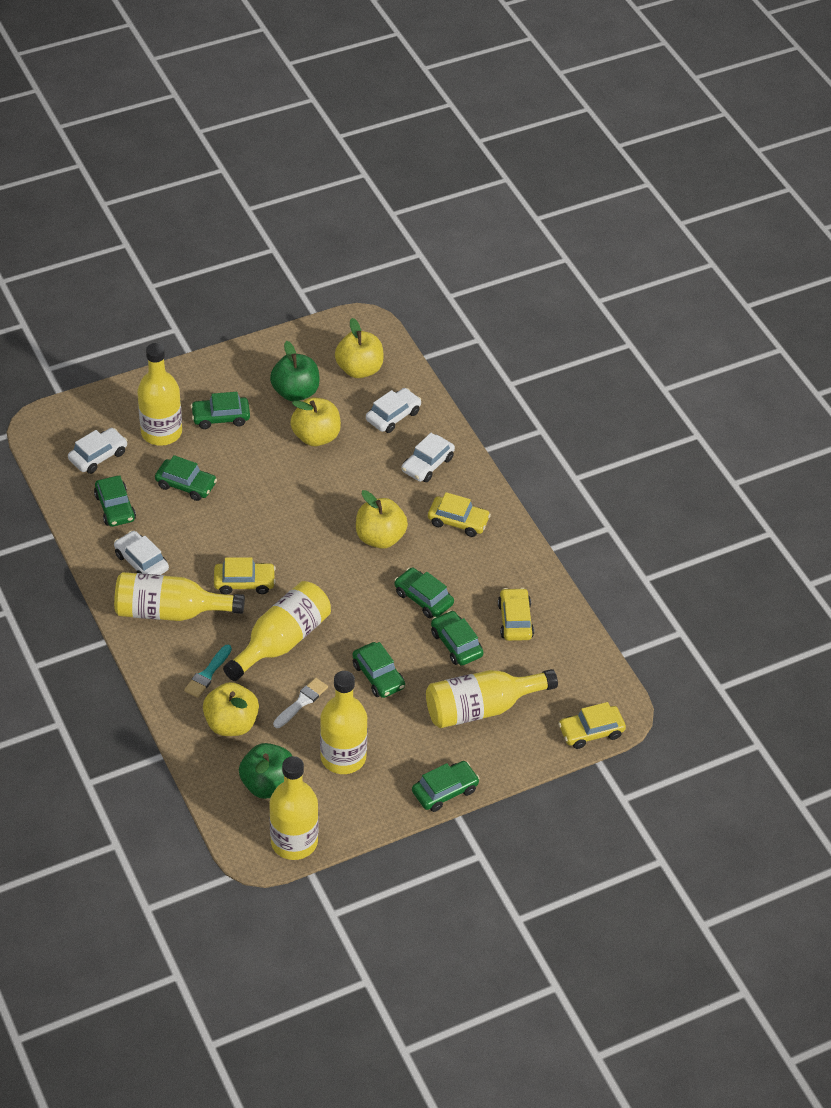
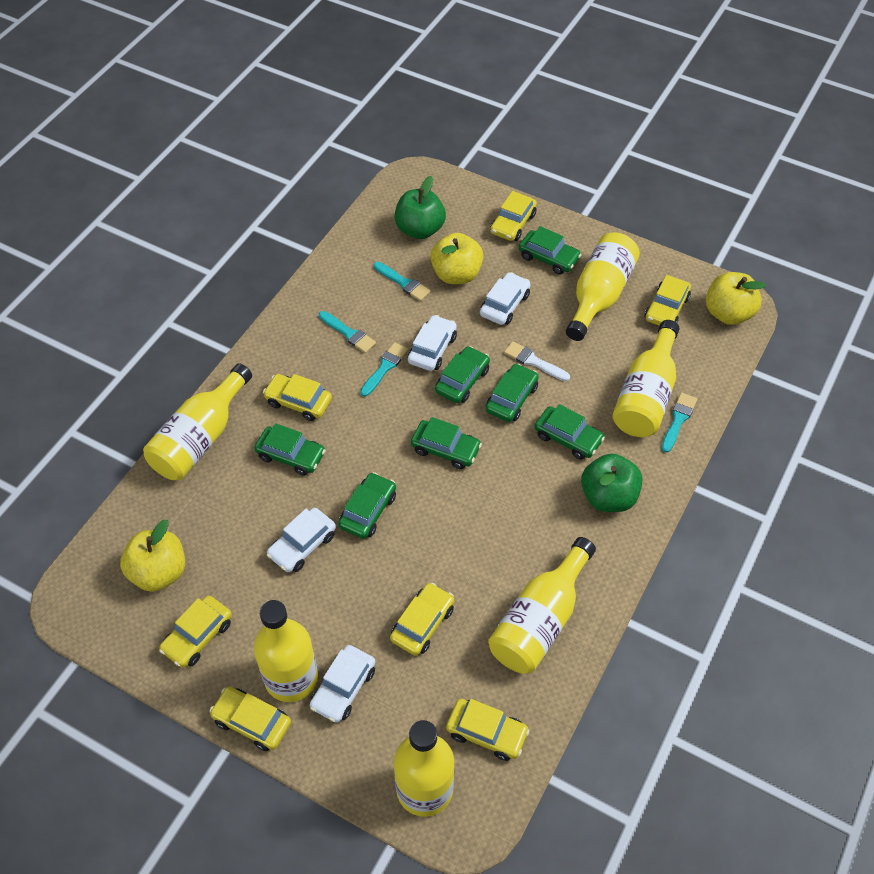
turquoise brush: [184,645,232,698] = 1 -> [319,311,376,353] [360,342,408,397] [374,262,431,301] [661,393,697,453] = 4
yellow apple: [203,682,259,736] [290,397,341,446] [335,318,384,378] [356,490,408,549] = 4 -> [120,520,185,592] [430,233,483,284] [706,272,766,325] = 3
yellow car: [214,557,276,595] [428,492,491,537] [498,588,534,641] [558,702,626,749] = 4 -> [159,595,232,668] [210,687,291,751] [263,374,332,421] [390,583,454,656] [446,699,530,761] [490,191,537,241] [644,275,691,326] = 7

